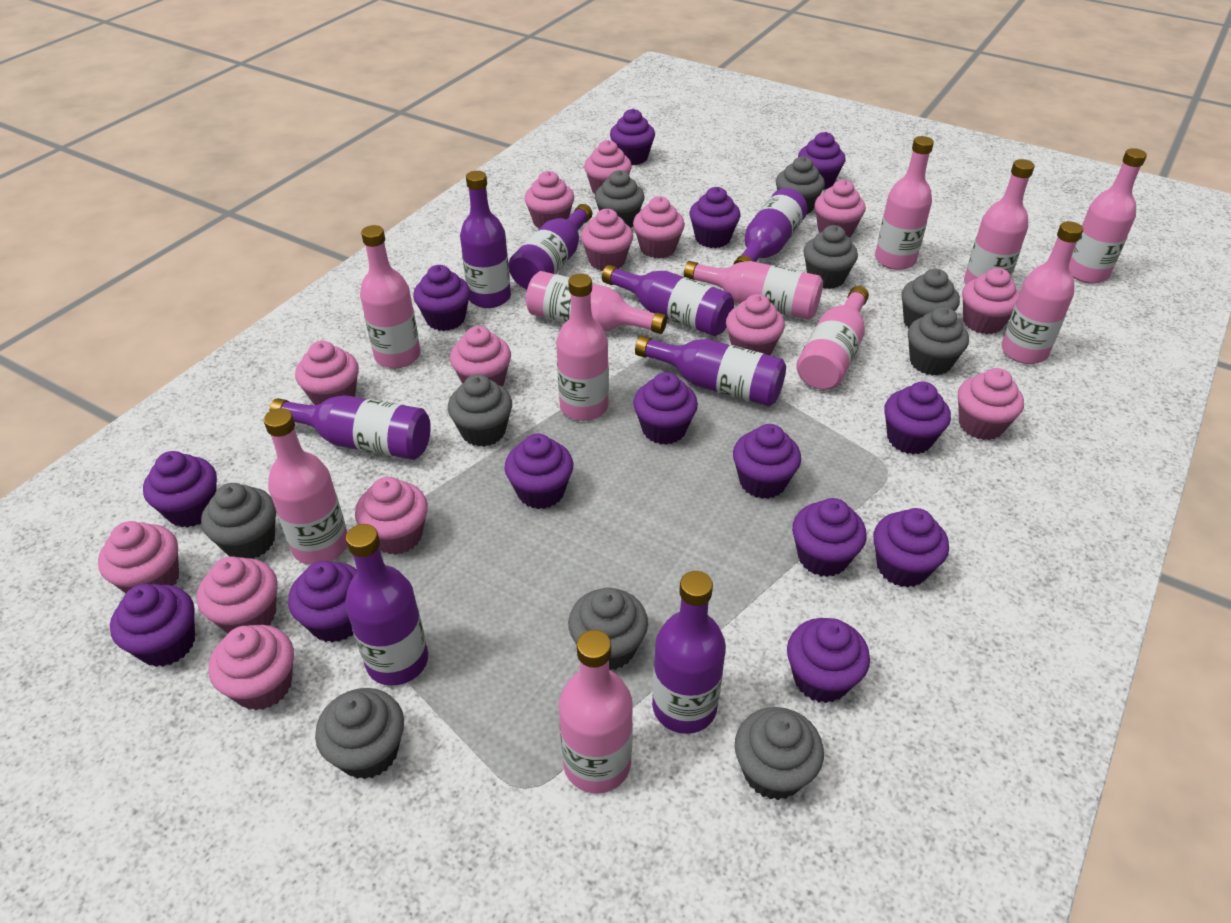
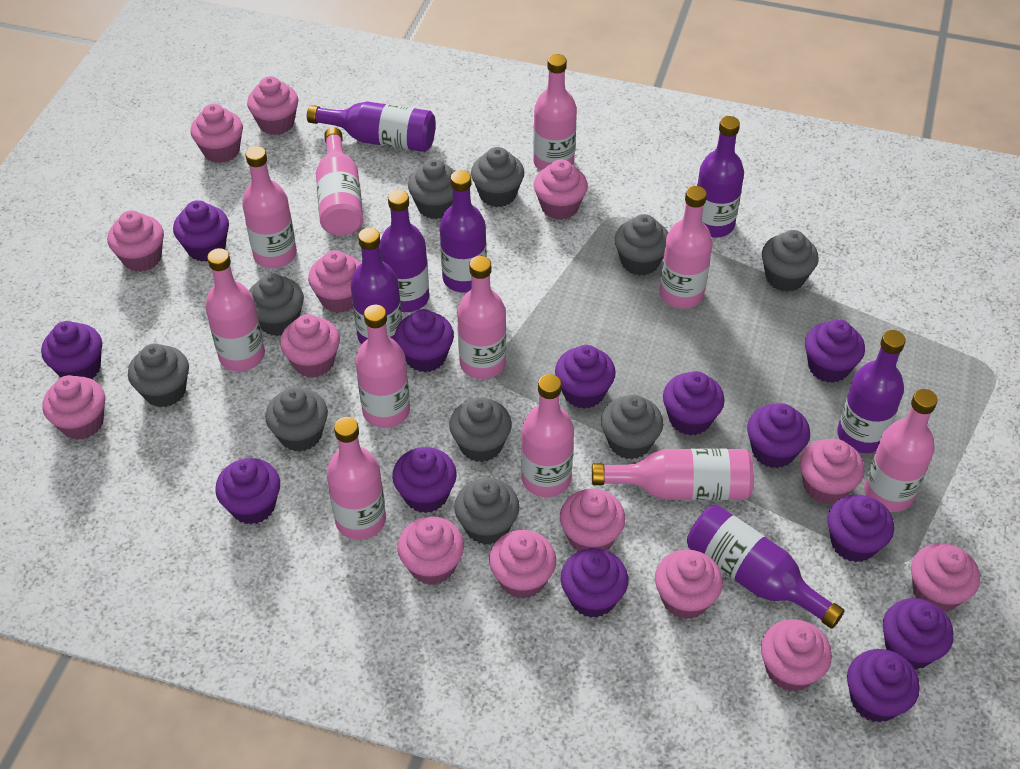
purple bottle: [269,395,431,460] [345,524,428,686] [460,171,511,308] [509,204,592,289] [602,265,734,336] [635,336,786,406] [652,571,726,734] [733,188,808,265] = 8 -> [307,102,436,152] [350,228,402,344] [379,190,429,312] [440,170,487,293] [687,505,845,629] [697,116,744,238] [837,330,906,453] = 7
purple cupcake: [110,584,195,667] [143,451,217,527] [288,561,357,643] [413,265,470,331] [505,434,573,509] [610,109,655,165] [633,372,698,445] [689,187,740,248] [733,424,801,499] [787,618,870,703] [792,498,867,577] [798,132,845,190] [873,508,949,587] [884,382,951,454] = 14 -> [41,321,102,379] [173,200,229,262] [215,458,280,524] [392,447,457,513] [395,309,454,372] [555,345,616,409] [561,548,628,618] [663,371,725,436] [747,403,810,468] [805,319,865,383] [828,495,894,562] [847,649,920,722] [883,598,954,670] = 13

